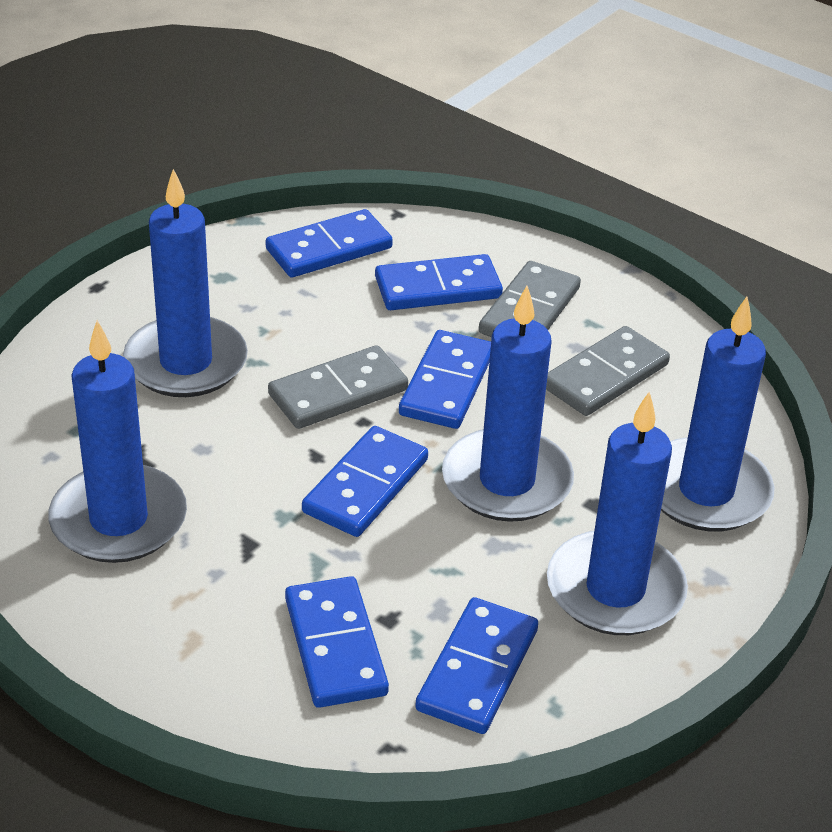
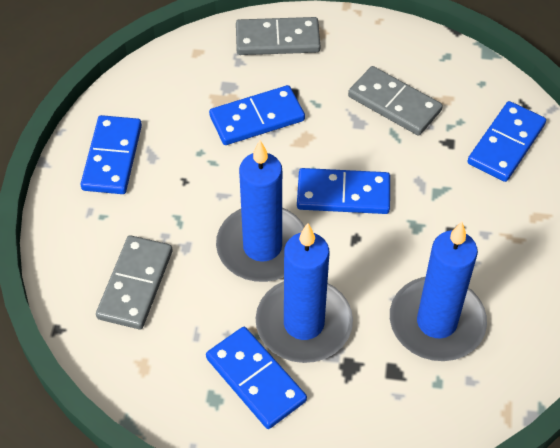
blue candle: [48,320,187,563] [123,169,248,397] [442,286,574,522] [547,392,688,635] [661,297,775,531] = 5 -> [216,140,305,282] [256,223,353,363] [390,222,487,361] = 3
blue domino: [266,209,393,277] [285,576,389,708] [302,426,428,537] [375,254,503,310] [399,330,491,429] [415,597,538,734] = 6 -> [81,115,142,194] [206,327,307,429] [209,85,305,145] [297,168,390,214] [467,101,546,182] = 5

